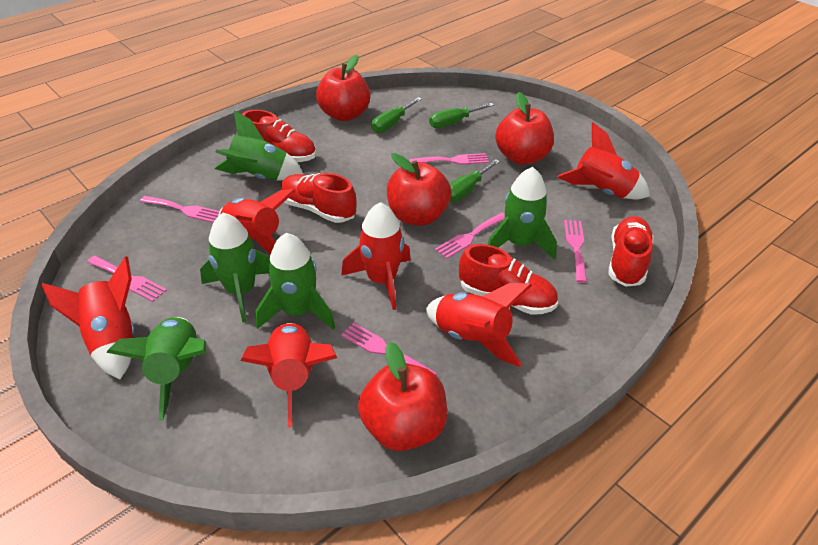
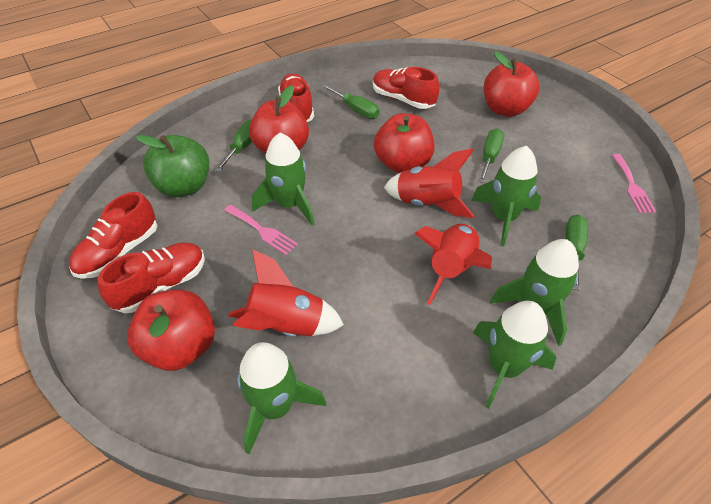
green apple: none = 0 -> [136,135,209,197] = 1
green screwdriver: [371,97,422,133] [429,103,494,128] [450,159,500,202] = 3 -> [215,119,252,172] [322,84,380,119] [478,129,504,183] [566,215,588,291] = 4
pink fork: [87,256,167,302] [140,196,220,223] [341,323,437,375] [409,153,489,165] [435,212,505,259] [564,220,587,283] = 6 -> [224,205,298,255] [612,154,656,213] = 2
red rocket: [42,256,134,379] [218,189,296,255] [240,323,337,427] [341,202,411,310] [426,283,532,367] [557,123,650,199] = 6 -> [228,249,344,337] [384,148,475,218] [414,224,492,305] = 3

